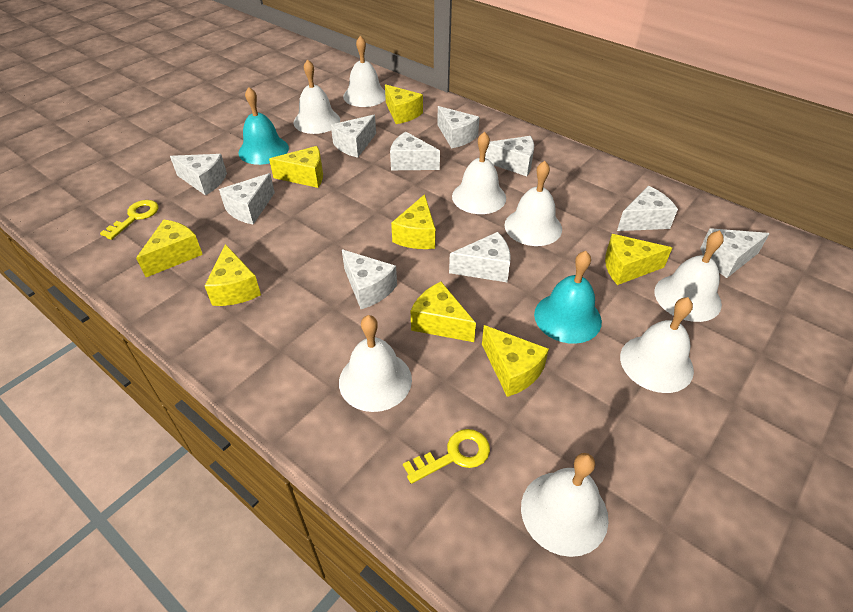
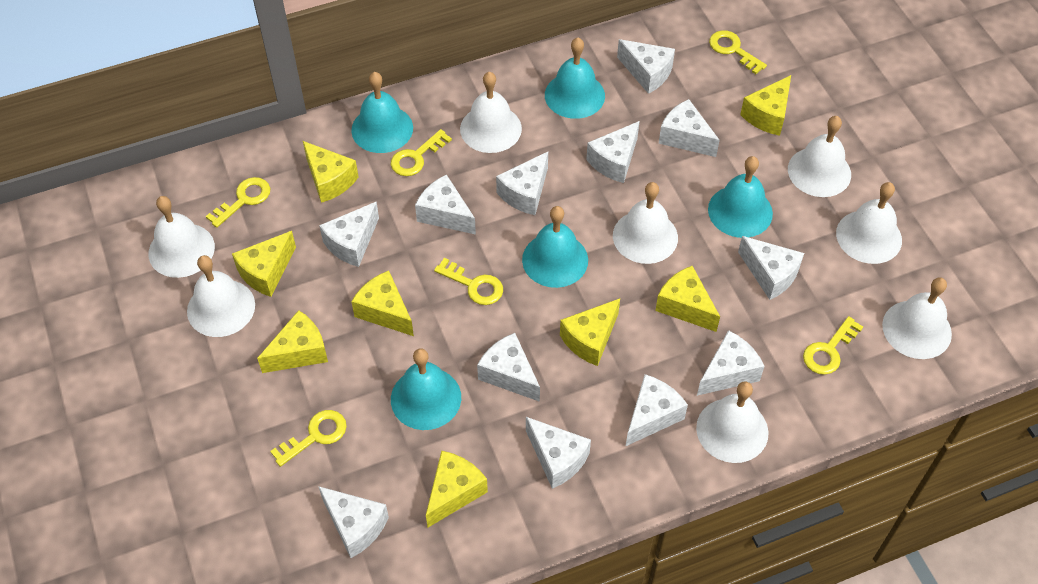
turquoise bell: [238,87,289,165] [534,251,602,344] = 2 -> [351,72,413,153] [391,348,461,430] [522,206,588,288] [545,38,605,119] [708,156,773,238] = 5
white cheese: [170,154,227,195] [219,173,275,224] [331,115,376,158] [342,249,397,309] [390,132,440,170] [437,106,480,148] [449,232,511,282] [485,136,534,176] [617,186,678,231] [700,228,770,278] = 10 -> [318,486,389,558] [319,201,379,267] [415,175,476,235] [477,333,540,402] [496,152,548,215] [526,417,591,489] [586,121,640,183] [617,39,675,94] [626,374,688,446] [659,99,720,157] [697,330,765,396] [738,236,804,300] = 12
yellow key: [100,200,158,240] [403,429,490,484] = 2 -> [206,177,270,228] [270,410,347,467] [391,129,452,176] [434,258,503,305] [709,30,767,74] [803,316,863,375] = 6

